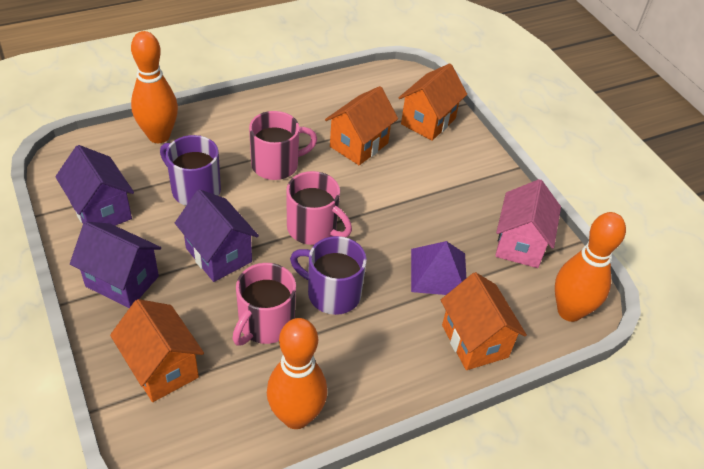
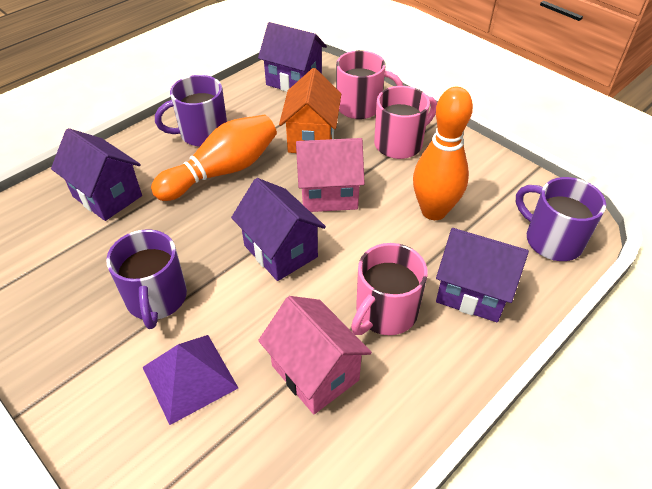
orange bowling pin: [131,31,178,143] [267,318,327,429] [555,212,626,322] = 3 -> [151,115,277,201] [413,87,473,220] = 2
orange house: [110,299,204,402] [325,86,398,165] [399,63,467,141] [441,272,527,370] = 4 -> [279,68,341,153] = 1
pink house: [495,179,561,268] = 1 -> [258,296,372,414] [296,138,365,212] = 2
purple house: [55,145,134,226] [70,222,161,308] [175,189,259,282] = 3 -> [51,128,142,221] [231,178,326,281] [258,22,327,92] [436,228,529,322] = 4
purple mug: [160,135,221,205] [290,236,367,315] = 2 -> [106,229,187,329] [155,75,227,147] [516,177,606,261] = 3

